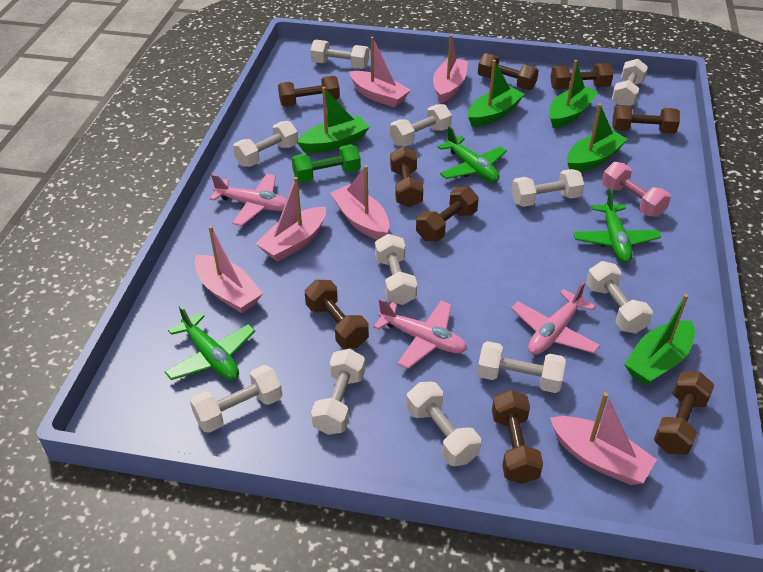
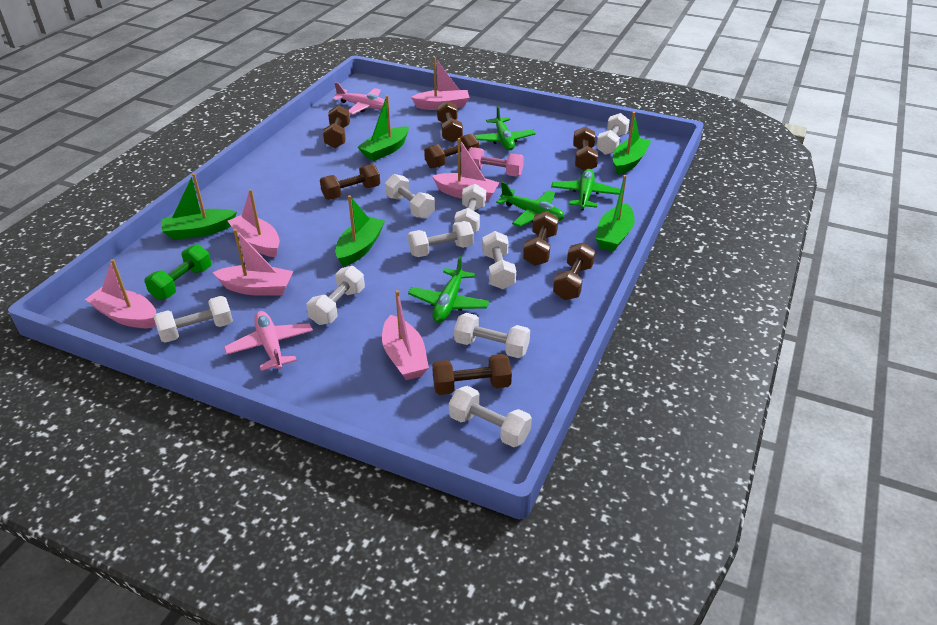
brown dumbbell: [278,76,340,107] [305,280,369,349] [390,146,423,207] [416,187,479,241] [478,53,539,90] [492,390,543,484] [550,63,613,89] [612,105,680,134] [654,372,714,455] = 9 -> [320,164,380,200] [323,105,350,148] [424,134,479,168] [432,354,512,395] [437,101,463,143] [523,211,559,266] [553,242,595,300] [573,126,598,171] = 8
green plane: [165,305,255,381] [438,126,507,183] [573,189,661,263] = 3 -> [408,256,489,323] [475,106,536,150] [496,182,565,227] [551,169,621,210] = 4
pink plane: [210,174,287,226] [373,299,467,369] [511,281,601,355] = 3 -> [224,311,313,371] [332,82,385,115] = 2
white dumbbell: [190,365,282,433] [233,121,298,167] [310,39,369,69] [311,349,365,435] [375,234,417,305] [390,104,452,146] [407,382,481,466] [477,341,566,393] [511,169,584,207] [586,261,653,334] [612,59,648,106] = 11 -> [154,296,233,343] [307,266,365,325] [385,174,435,219] [408,221,474,257] [449,386,532,447] [454,313,530,358] [455,184,486,233] [482,231,516,289] [596,113,630,155] = 9

